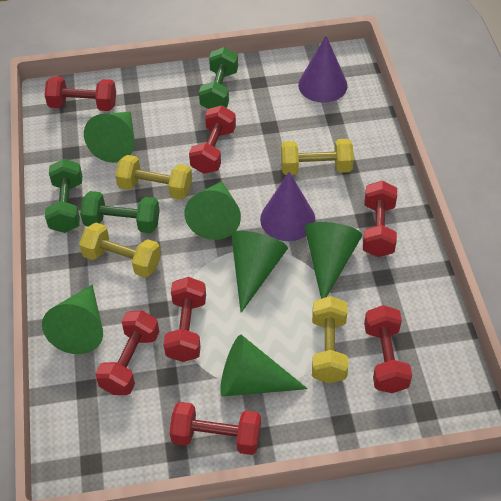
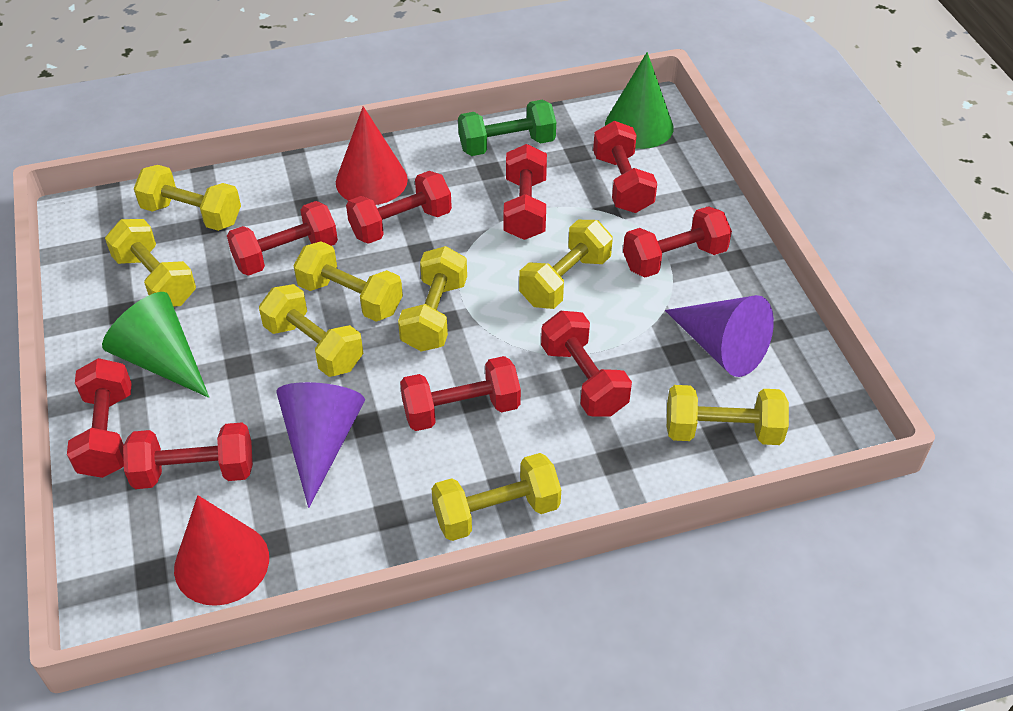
green cone: [42,285,103,354] [84,112,134,163] [184,181,241,240] [220,335,308,397] [231,231,288,313] [305,222,362,299] = 6 -> [102,292,209,398] [605,52,674,149] = 2
green dumbbell: [45,159,82,233] [80,191,160,233] [199,47,238,109] = 3 -> [458,100,556,156] = 1
red cone: none = 0 -> [174,495,269,606] [336,106,408,205] = 2
red dumbbell: [45,76,116,111] [95,310,159,395] [164,277,206,362] [169,402,261,455] [189,105,236,174] [363,181,397,257] [364,305,412,393] = 7 -> [67,358,132,478] [123,422,253,489] [227,201,338,276] [346,171,452,244] [400,356,521,431] [504,144,547,240] [541,311,632,417] [593,121,657,213] [623,206,732,277] = 9
yellow dumbbell: [79,223,161,278] [115,155,192,200] [281,139,354,175] [312,296,348,383] = 4 -> [105,219,196,307] [134,165,241,231] [259,284,363,377] [294,241,403,321] [398,246,467,352] [432,453,561,541] [519,220,613,309] [667,385,789,445] = 8

